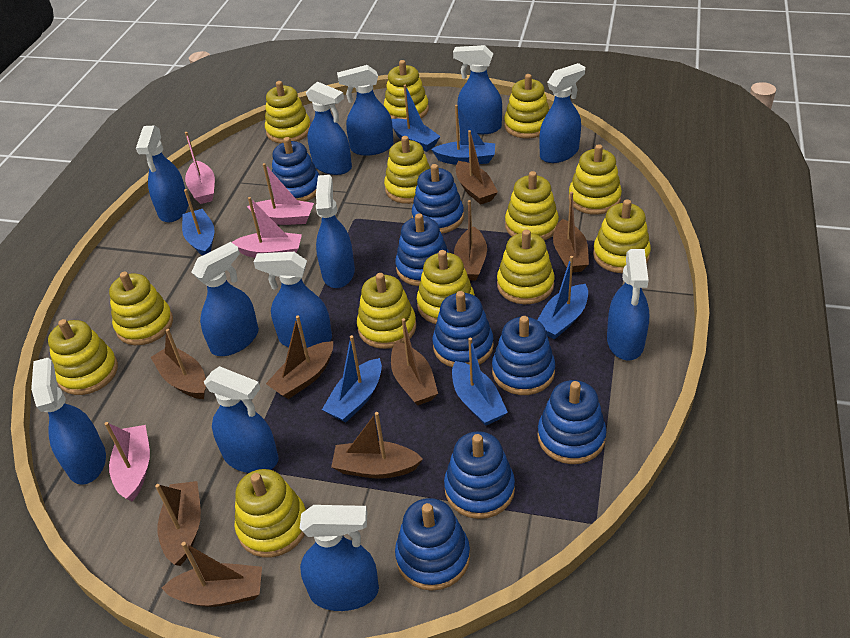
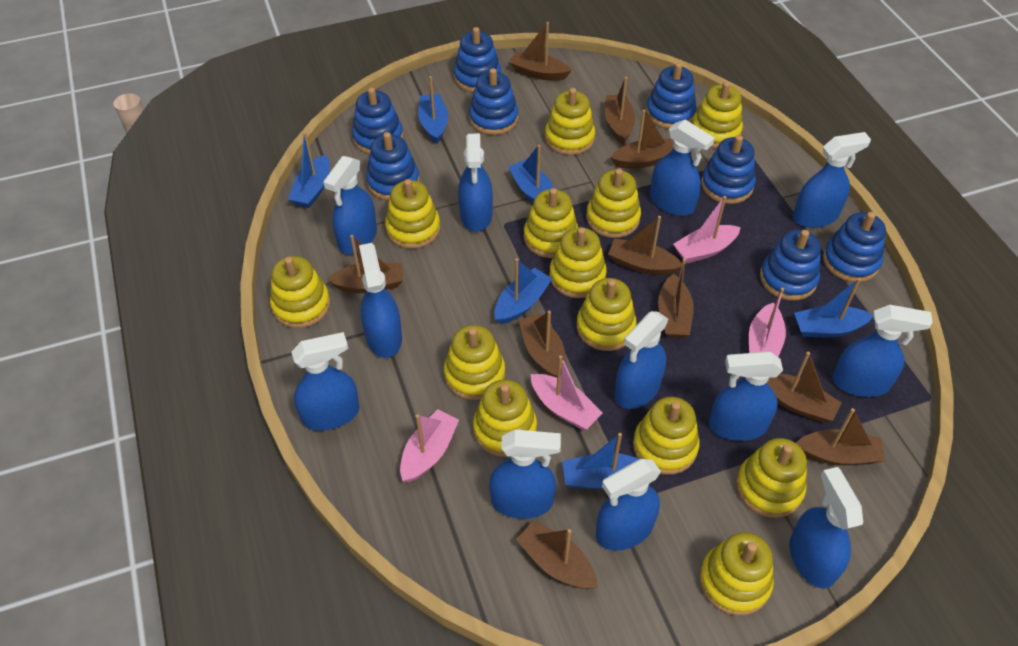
brown boat: [150,329,206,399] [155,481,201,566] [162,542,262,607] [266,315,333,399] [331,412,423,479] [391,318,438,406] [454,200,487,281] [456,130,498,205] [553,192,589,272] = 9 -> [327,235,403,293] [509,22,572,81] [516,520,598,589] [519,311,565,378] [605,77,635,144] [608,216,682,275] [610,110,673,169] [658,258,694,338] [767,352,842,422] [796,408,885,465] = 10

